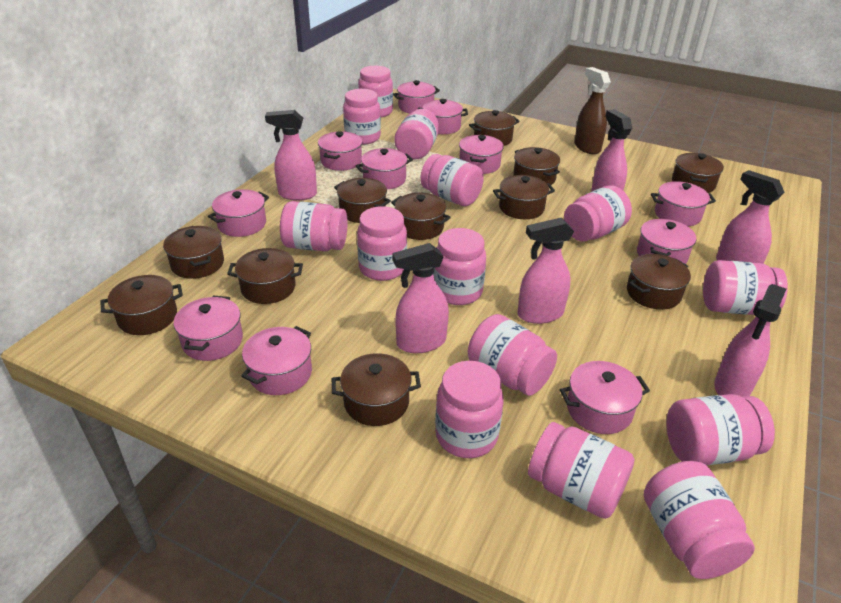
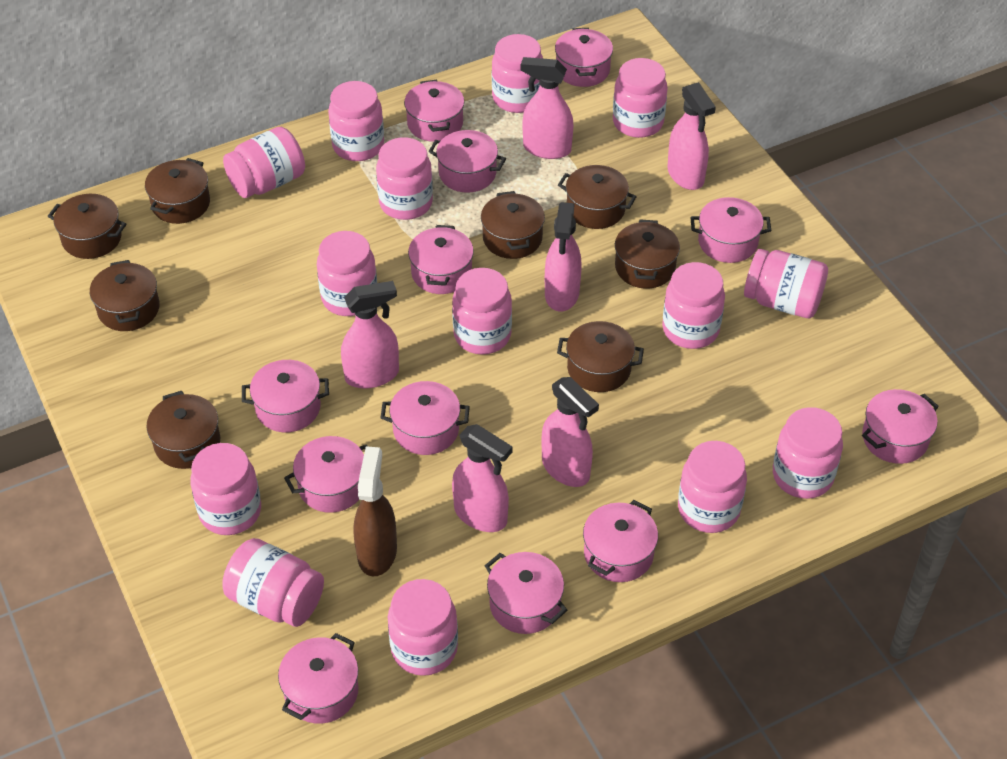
brown pot: [100,275,183,335] [163,226,224,279] [227,248,303,304] [332,353,421,426] [334,178,391,223] [391,193,451,240] [469,110,520,146] [493,175,555,219] [513,147,560,185] [627,254,691,310] [672,153,724,193] = 11 -> [48,194,127,259] [90,260,160,331] [145,158,210,224] [146,391,220,469] [481,191,545,259] [557,321,644,392] [558,165,637,229] [615,220,680,289] = 8
pink pot: [174,295,243,361] [208,189,269,237] [241,326,312,395] [318,131,362,171] [355,148,413,189] [393,80,440,114] [418,99,468,134] [459,135,504,174] [560,361,650,434] [637,219,697,264] [651,181,716,226] = 11 -> [242,360,329,432] [278,633,359,724] [284,436,368,513] [380,381,470,455] [404,80,464,142] [408,225,474,294] [428,130,506,193] [485,552,567,634] [555,28,613,87] [583,500,658,582] [690,197,771,263] [862,389,939,464] = 12

